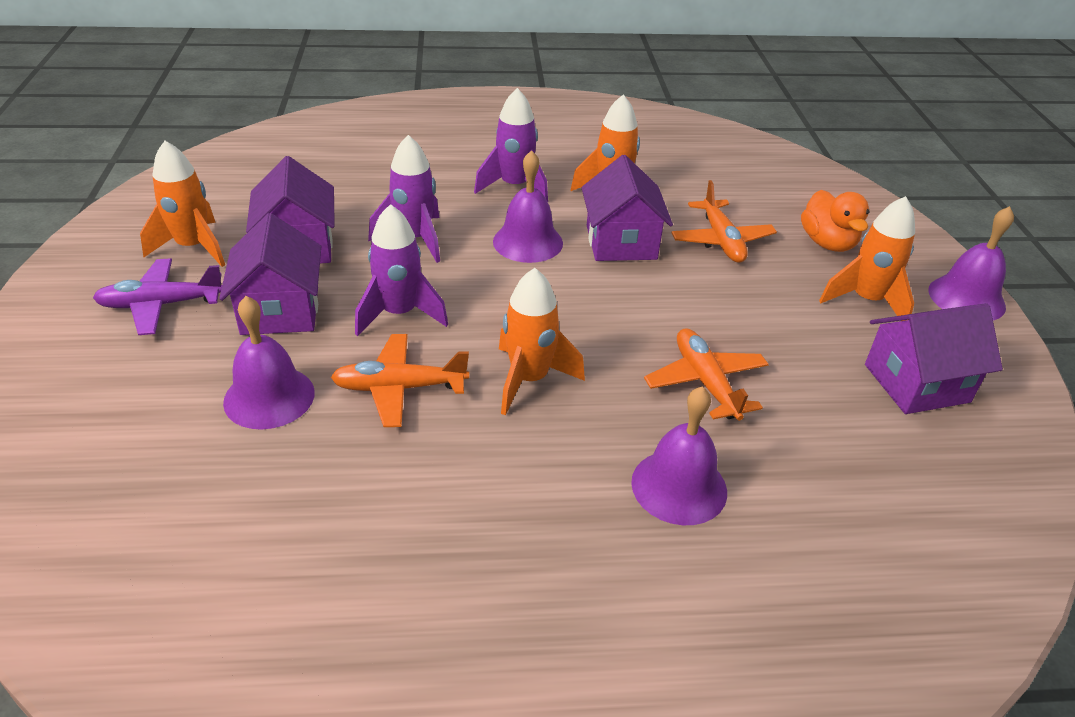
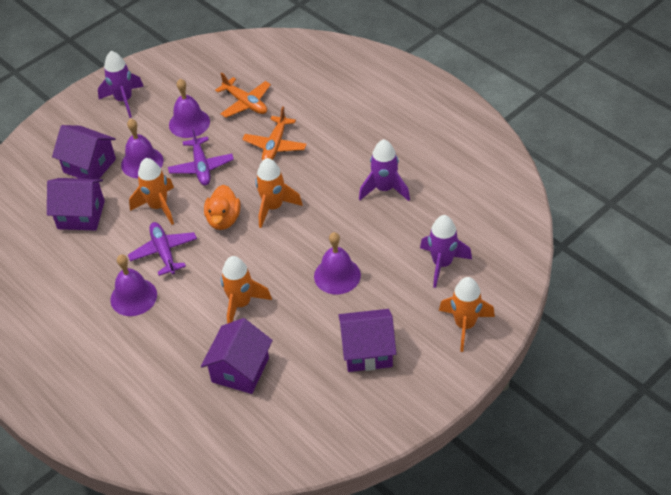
orange plane: [331,334,469,427] [644,328,769,421] [671,180,777,263] = 3 -> [215,72,271,118] [242,106,307,161] = 2
purple plane: [93,258,222,335] = 1 -> [128,222,197,276] [168,128,234,186] = 2

